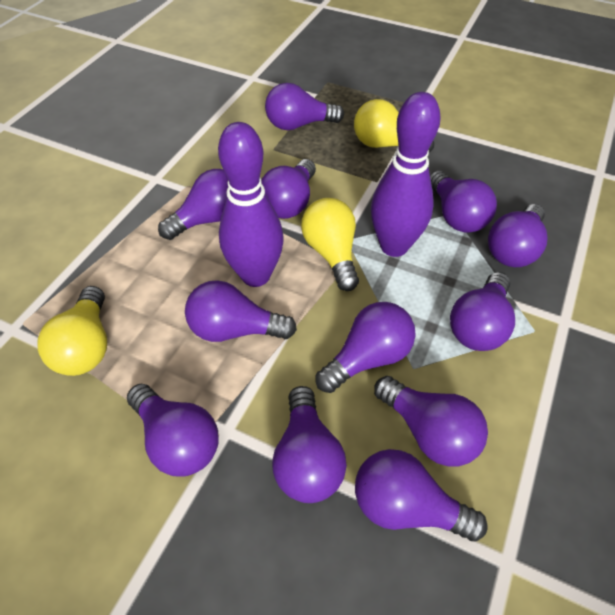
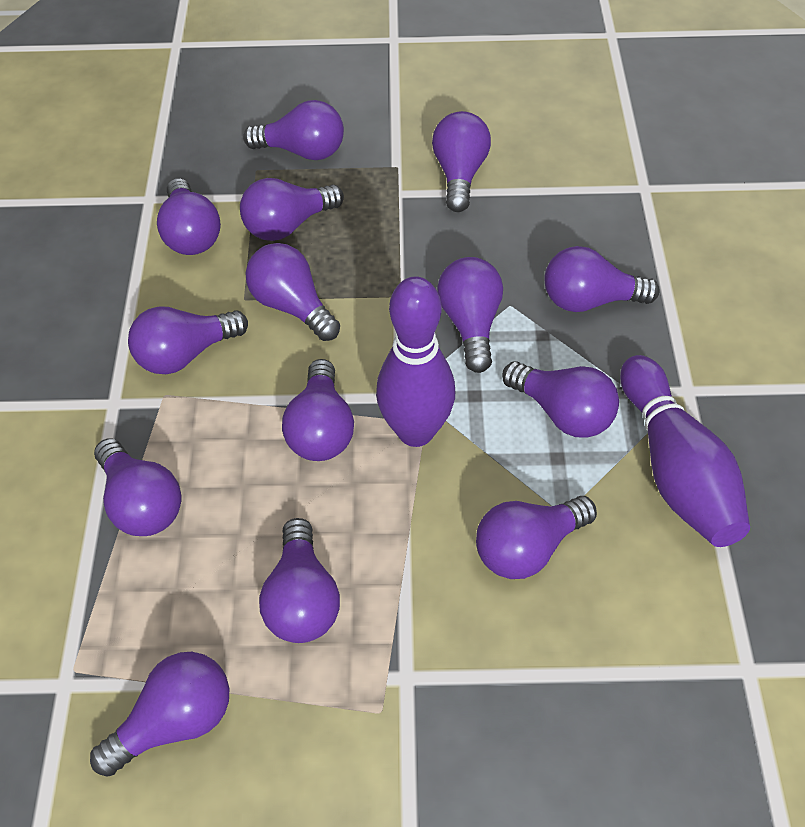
purple light bulb: [127,384,219,476] [158,169,228,240] [185,280,297,342] [261,159,316,219] [265,83,344,130] [272,386,347,503] [316,302,416,393] [355,449,488,541] [374,376,488,467] [430,171,497,233] [450,272,515,351] [488,204,547,267] = 12 -> [90,652,229,777] [94,438,181,536] [128,307,248,374] [157,178,221,255] [240,178,344,241] [243,100,344,160] [245,243,340,341] [259,518,340,643] [282,359,354,461] [432,111,491,212] [437,257,503,373] [476,496,597,579] [502,361,619,438] [544,246,660,312] = 14
yellow light bulb: [38,286,107,376] [301,198,359,291] [354,99,434,152] = 3 -> none = 0

